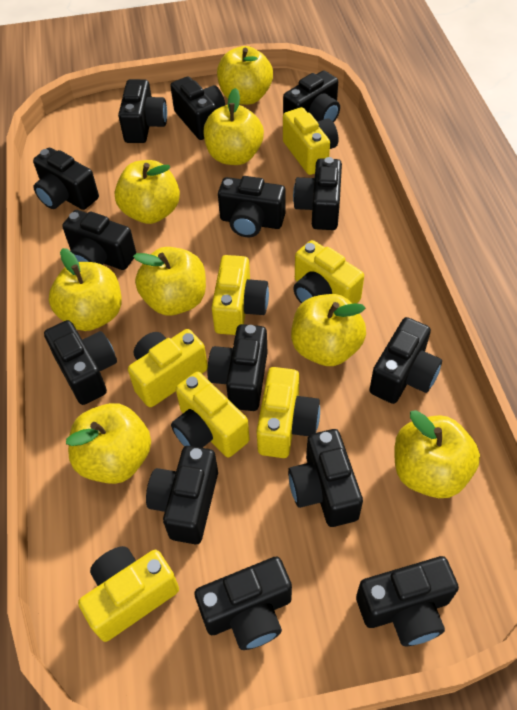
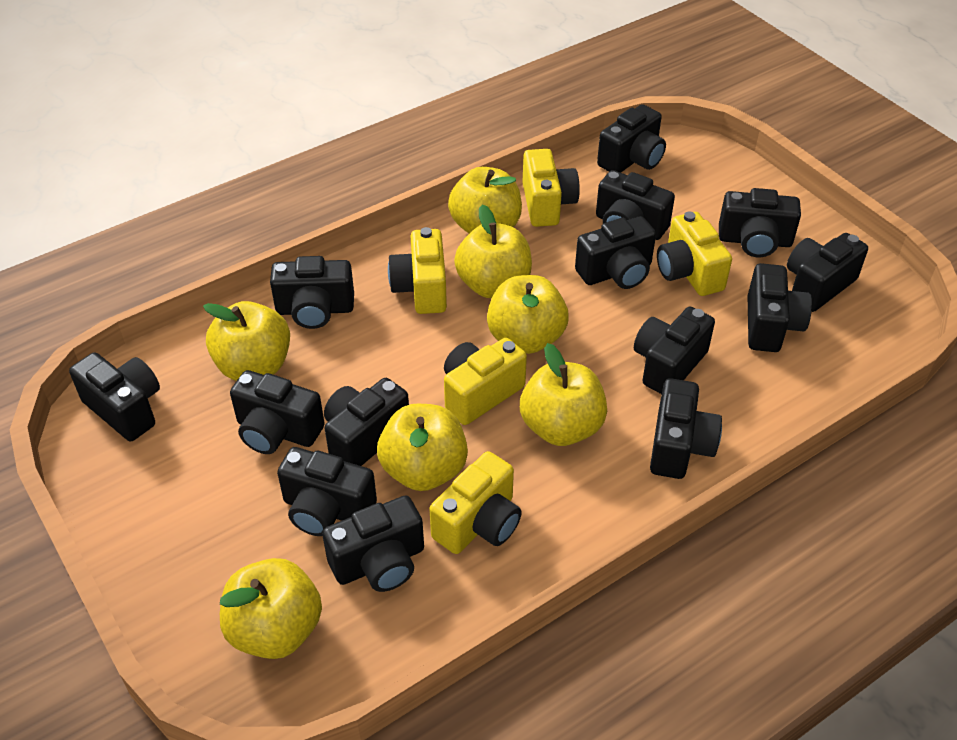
yellow apple: [49,248,122,331] [66,403,151,484] [115,160,180,224] [133,247,206,316] [204,88,264,165] [217,46,273,105] [291,294,366,366] [394,410,480,498] = 8 -> [203,301,290,381] [220,558,322,659] [377,404,468,491] [448,167,522,233] [454,205,532,298] [487,275,569,354] [520,343,607,446] = 7
yellow camera: [78,546,179,642] [128,329,208,407] [171,372,250,457] [211,255,269,335] [256,367,320,458] [283,107,339,175] [293,240,364,304] = 7 -> [388,227,447,314] [430,451,522,554] [444,338,527,425] [522,149,580,227] [657,212,732,296] = 5

